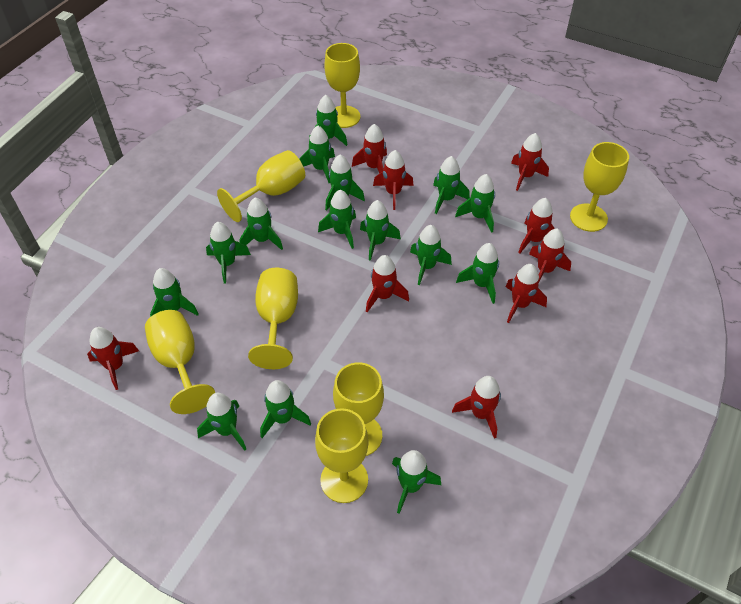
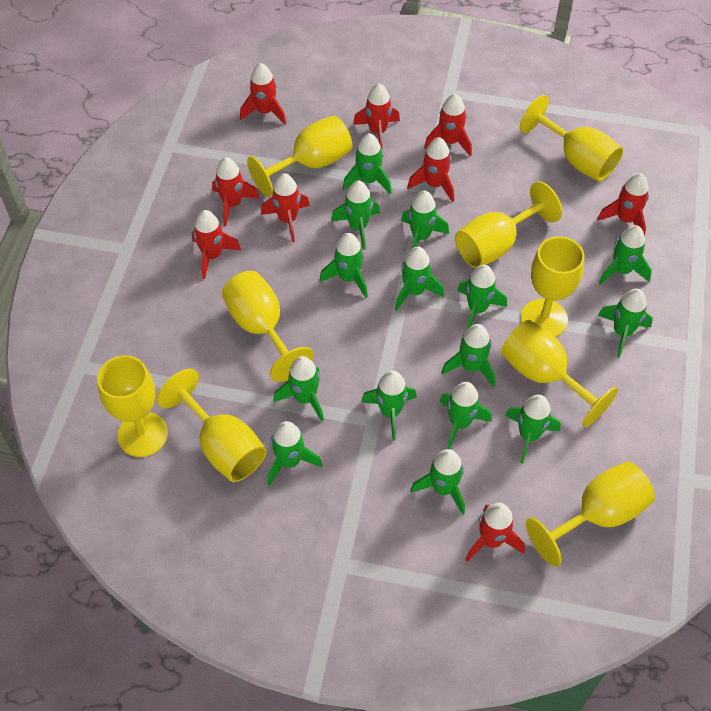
yellow goblet: [145,310,215,414] [217,150,305,222] [248,268,298,369] [315,408,368,503] [324,43,360,128] [333,362,384,456] [570,142,629,232] = 7 -> [97,355,168,457] [157,369,267,482] [222,271,314,382] [247,115,352,197] [455,181,562,268] [501,320,618,427] [520,95,623,182] [521,236,585,337] [526,462,655,566] = 9

